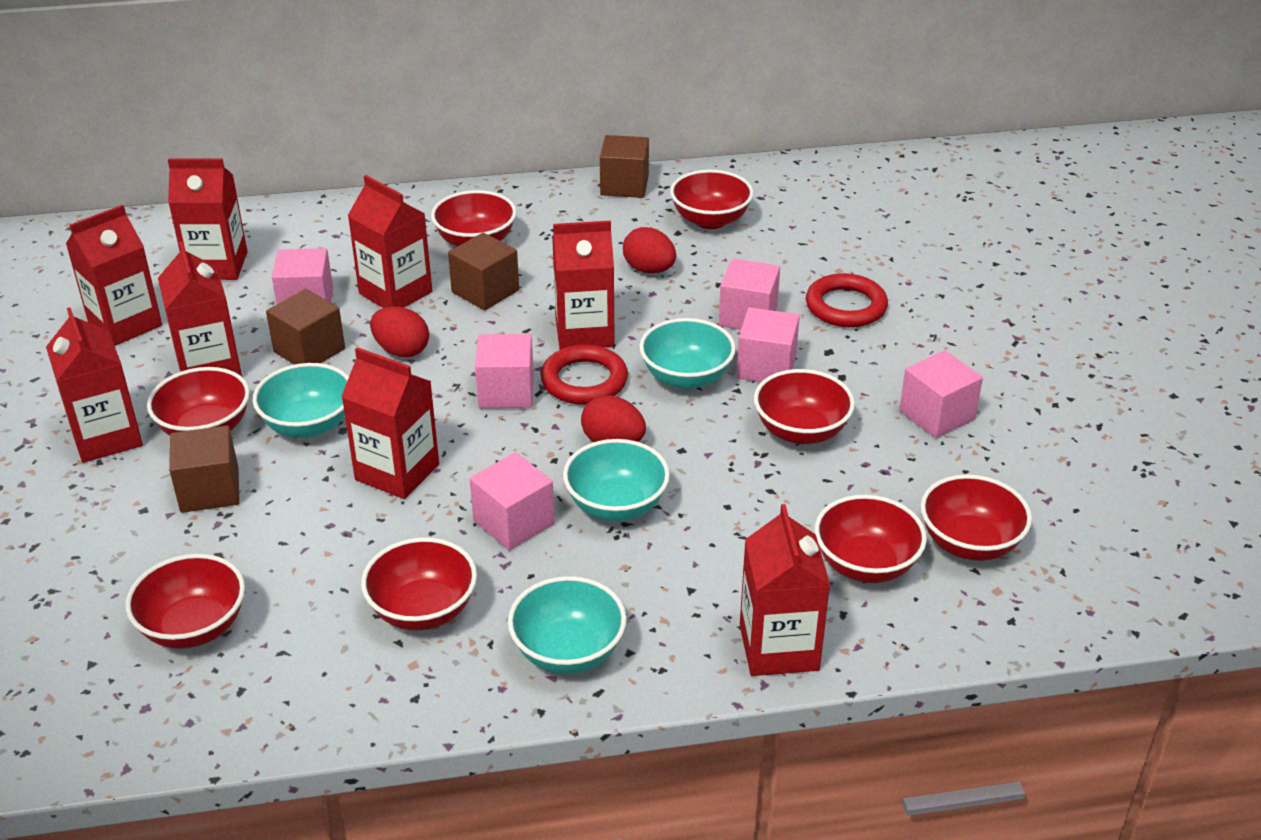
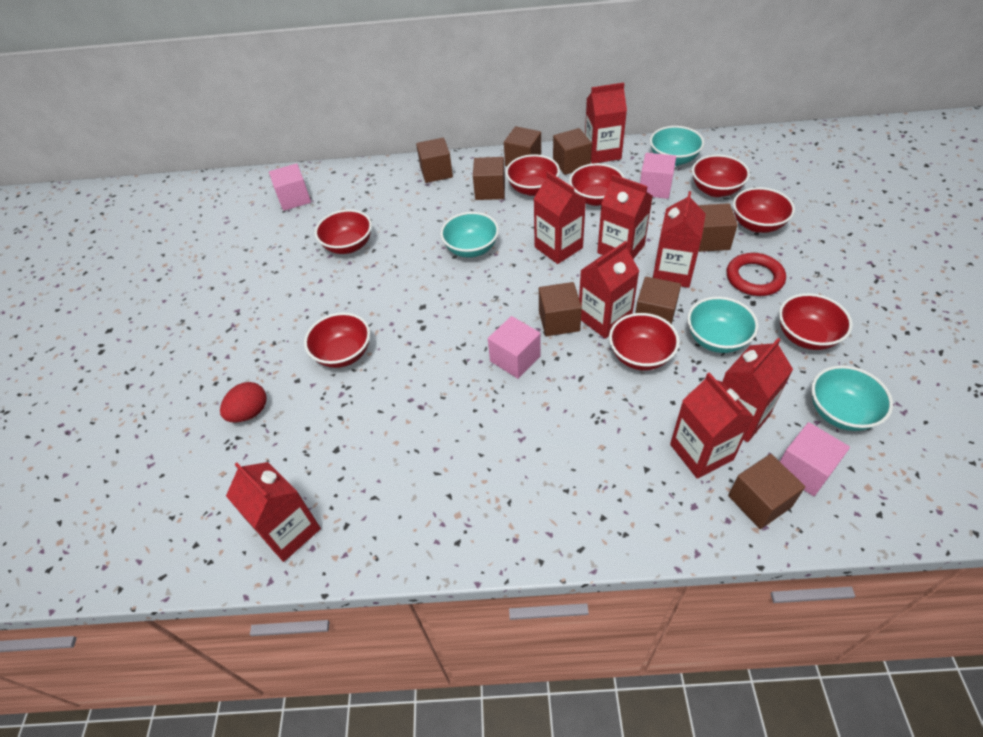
brown cube: [169,425,239,513] [266,289,345,365] [448,233,519,310] [600,135,649,198] = 4 -> [416,138,453,183] [473,157,505,200] [504,126,541,166] [539,282,582,336] [553,128,592,175] [635,277,681,324] [698,203,738,252] [728,454,805,529] = 8
pink cube: [272,248,333,304] [470,452,555,550] [475,334,534,408] [719,259,780,330] [737,307,800,382] [899,350,983,438] = 6 -> [269,163,311,211] [488,316,541,379] [640,153,676,199] [779,422,850,496] = 4
red egg: [370,306,429,357] [581,395,646,442] [623,227,676,273] = 3 -> [220,382,267,423] = 1
red ring: [541,344,628,405] [806,273,888,327] = 2 -> [727,253,786,296] = 1

